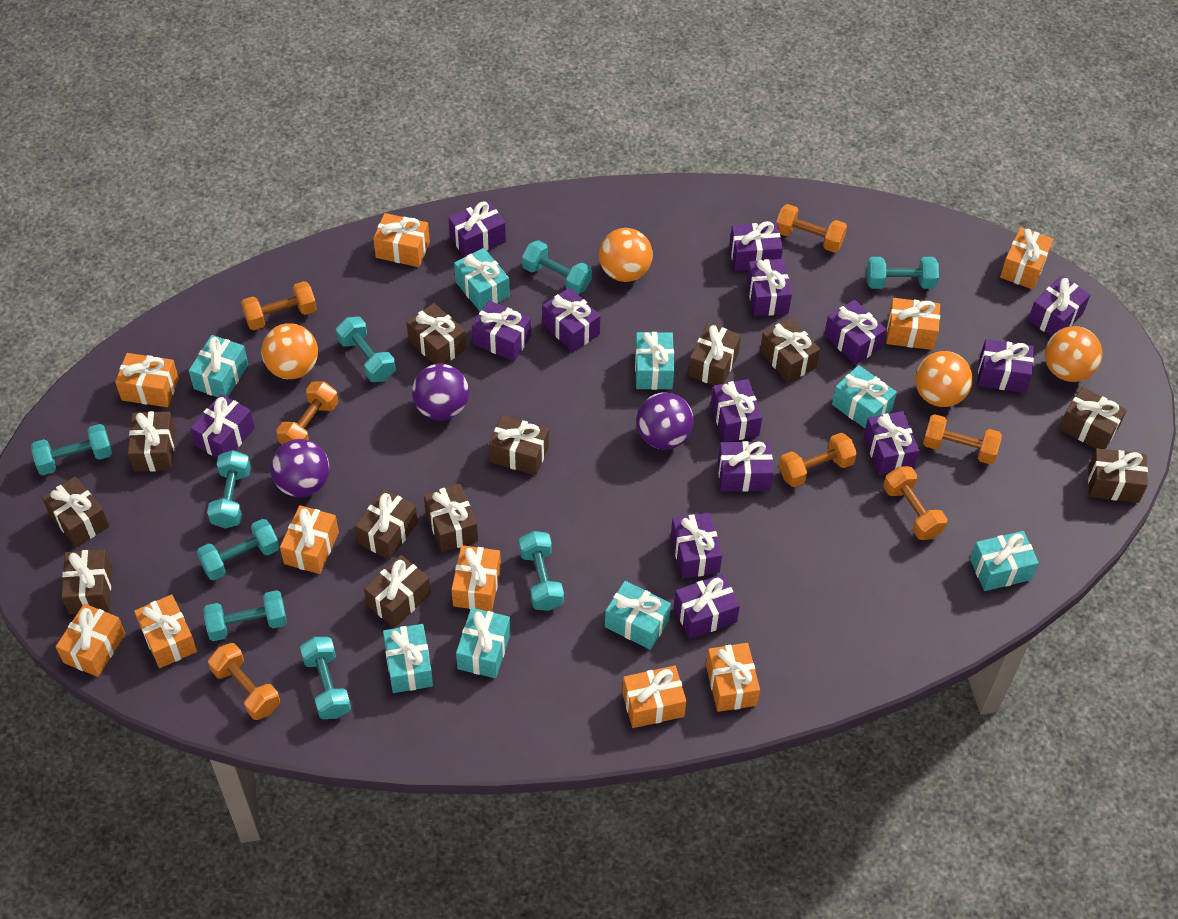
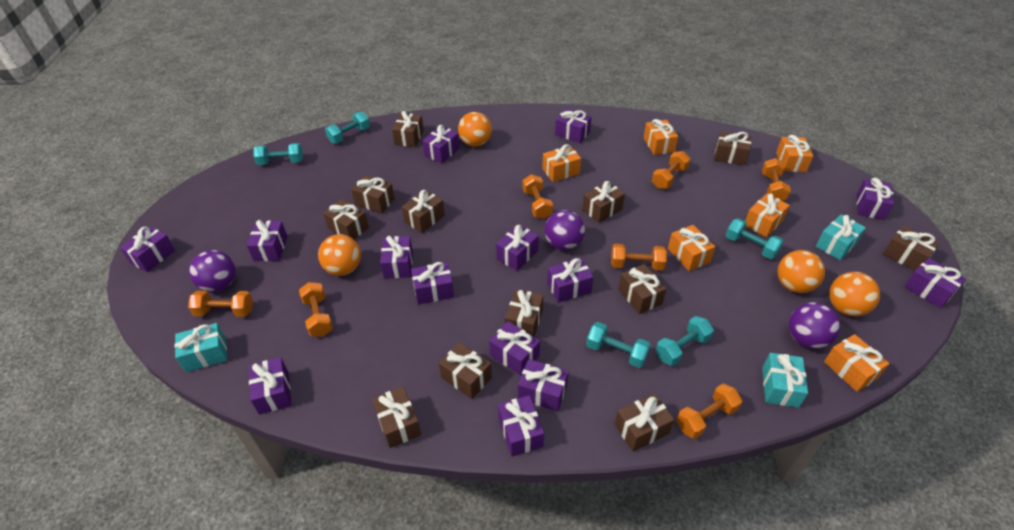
orange gift: [56,604,126,677] [115,353,179,407] [134,594,197,668] [280,505,339,574] [373,213,430,267] [451,545,501,612] [622,666,687,728] [706,643,760,712] [886,298,940,350] [1000,227,1054,289] = 10 -> [542,144,581,182] [644,119,678,155] [668,225,715,271] [745,194,790,237] [776,135,813,172] [824,334,890,392] = 6
turquoise dumbbell: [31,424,112,475] [197,519,279,580] [203,590,287,641] [207,450,251,529] [300,637,351,719] [336,317,396,382] [519,531,564,611] [522,240,592,294] [867,257,939,289] = 9 -> [254,143,303,165] [325,112,370,144] [586,322,651,368] [656,316,714,366] [726,218,784,259] = 5
turquoise gift: [189,335,248,397] [383,624,433,693] [454,248,510,311] [456,608,511,678] [605,581,671,650] [635,332,674,390] [832,365,897,428] [970,531,1039,591] = 8 -> [175,323,227,372] [762,353,808,408] [816,215,866,260] = 3

